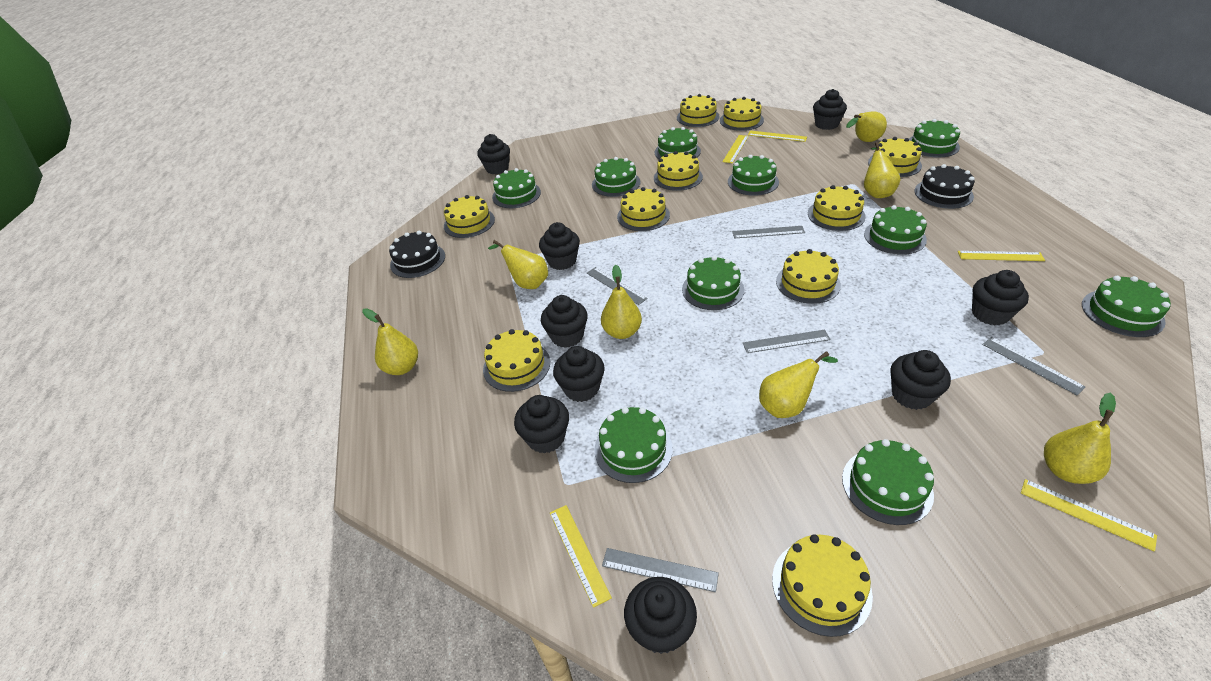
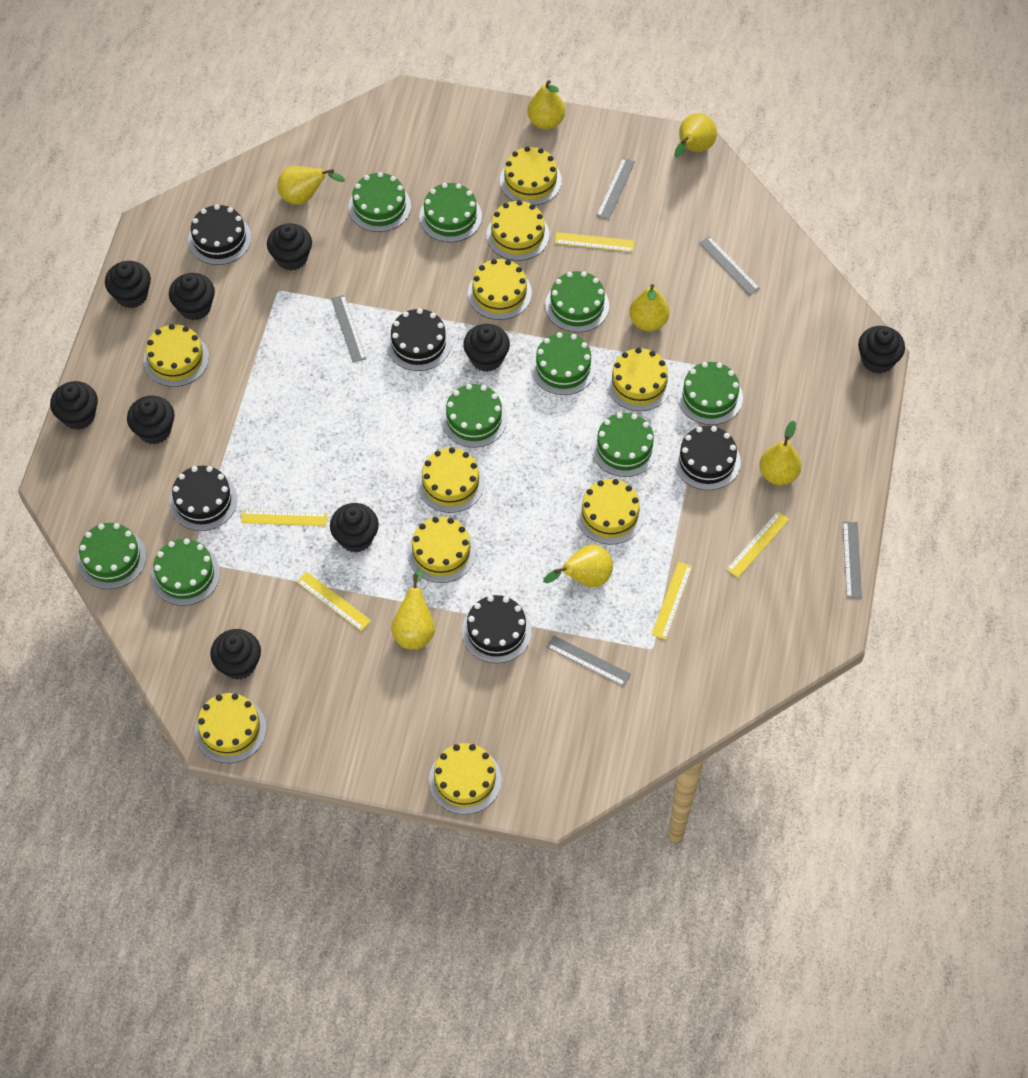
black cake: [389,231,445,278] [915,164,975,209] = 2 -> [170,466,237,531] [188,204,251,265] [387,308,451,371] [462,595,532,663] [674,426,741,490] = 5
green cake: [492,168,541,208] [592,157,641,197] [594,407,673,483] [654,127,701,159] [682,256,744,310] [728,155,779,196] [842,439,934,525] [864,205,927,255] [909,119,960,157] [1082,276,1171,337] = 10 -> [77,523,146,589] [151,539,220,606] [349,172,411,232] [419,183,482,242] [441,384,507,448] [531,332,596,395] [545,271,609,333] [591,413,658,477] [677,362,743,425] = 9

